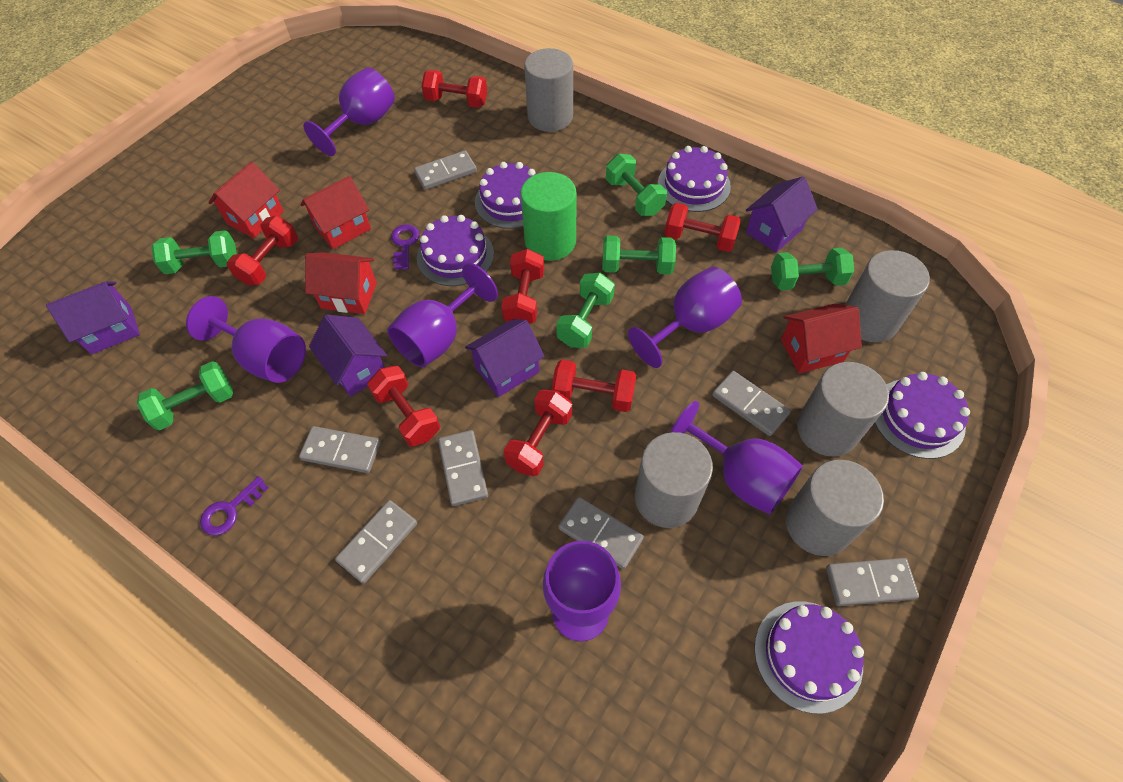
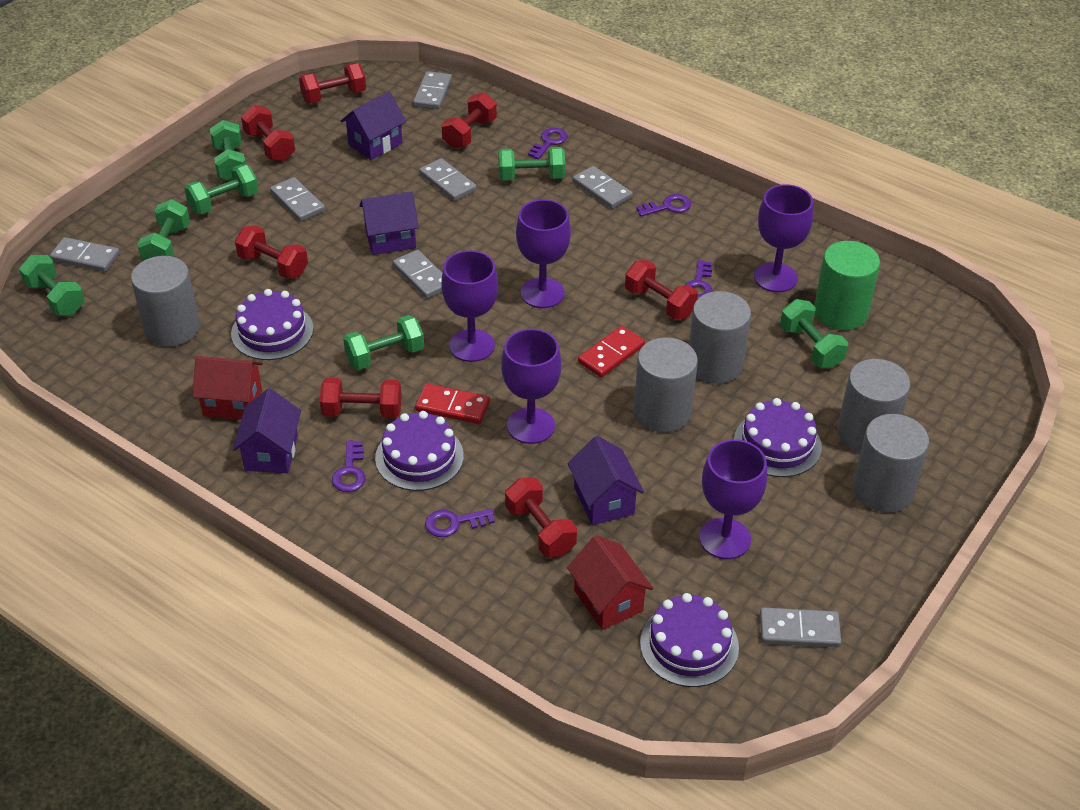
green dumbbell: [137,361,233,430] [151,230,237,274] [556,273,615,348] [602,236,676,275] [606,154,667,216] [771,248,854,290] = 6 -> [19,255,85,316] [138,199,190,261] [184,164,258,214] [210,120,246,181] [343,315,424,370] [498,147,565,181] [780,299,848,368] = 7
purple cake: [417,215,494,286] [475,162,536,229] [658,146,731,212] [754,601,864,714] [875,372,970,459] = 5 -> [231,289,314,360] [375,411,464,491] [640,593,739,687] [734,398,822,477] = 4
purple goblet: [186,296,306,383] [303,68,395,156] [388,263,498,367] [543,541,621,642] [628,267,742,368] [670,401,803,515] = 6 -> [441,250,498,362] [501,329,561,444] [516,199,571,308] [699,439,767,559] [754,184,813,292] = 5
purple key: [200,476,269,536] [391,224,419,270] = 2 -> [332,440,365,492] [425,509,495,537] [528,128,568,159] [636,194,691,217] [684,260,713,300] = 5
red domino: none = 0 -> [415,384,490,424] [578,326,645,378] = 2
red house: [208,162,284,238] [300,176,371,249] [305,252,377,314] [781,304,862,373] = 4 -> [193,356,263,420] [567,535,654,630] = 2

